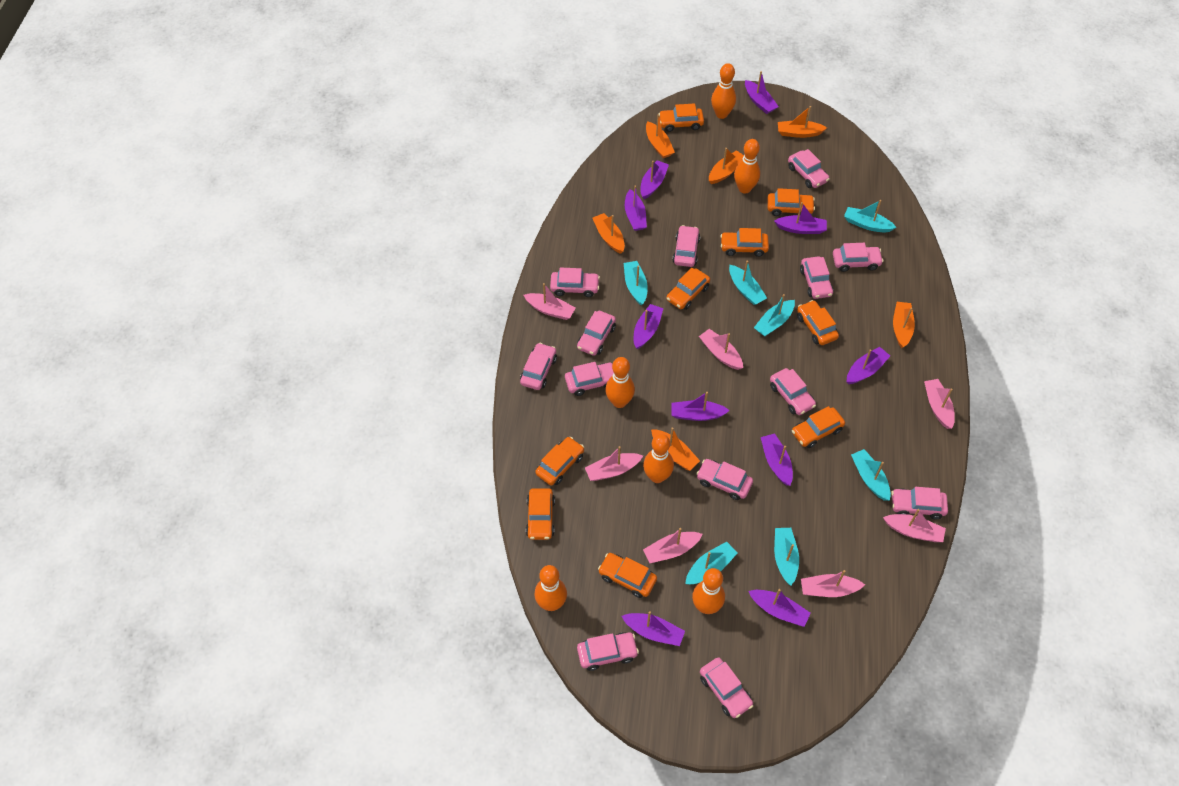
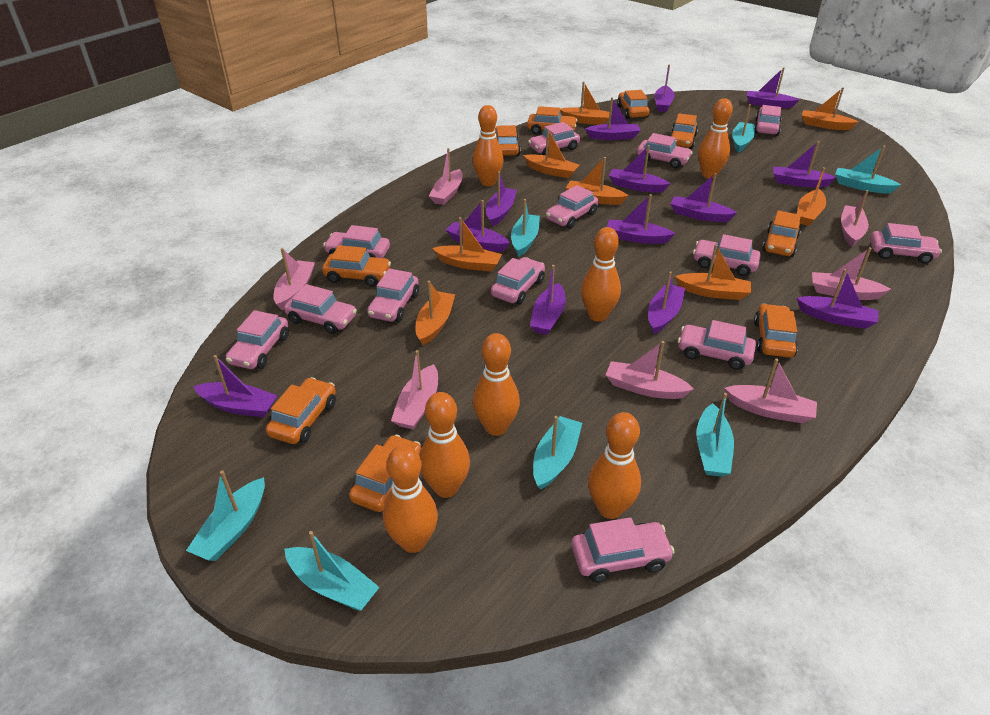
orange boat: [593,213,625,254] [646,114,675,158] [651,428,700,471] [709,148,744,184] [778,106,827,138] [893,302,915,348] = 6 -> [416,281,455,345] [432,217,502,272] [523,128,580,178] [560,81,610,125] [566,157,629,205] [675,244,751,300] [797,167,826,226] [802,87,858,130] = 8
orange bowling pin: [534,565,567,611] [605,357,635,408] [643,434,674,483] [692,568,725,614] [711,63,736,119] [734,139,760,194] = 6 -> [383,445,438,553] [420,392,470,498] [473,105,504,186] [473,333,520,436] [581,227,621,322] [588,412,641,519] [698,98,733,179] = 7
purple boat: [621,611,685,646] [625,185,647,231] [633,304,664,349] [640,160,669,199] [671,392,730,421] [745,71,779,114] [748,589,811,627] [761,433,793,486] [774,202,827,234] [847,347,890,384] = 10 -> [193,355,278,417] [446,200,510,252] [486,171,517,226] [530,265,566,335] [585,97,641,140] [607,194,676,244] [609,145,671,193] [648,271,685,334] [655,64,675,112] [671,173,737,222] [747,67,800,108] [773,141,837,187] [797,269,879,329] = 13

